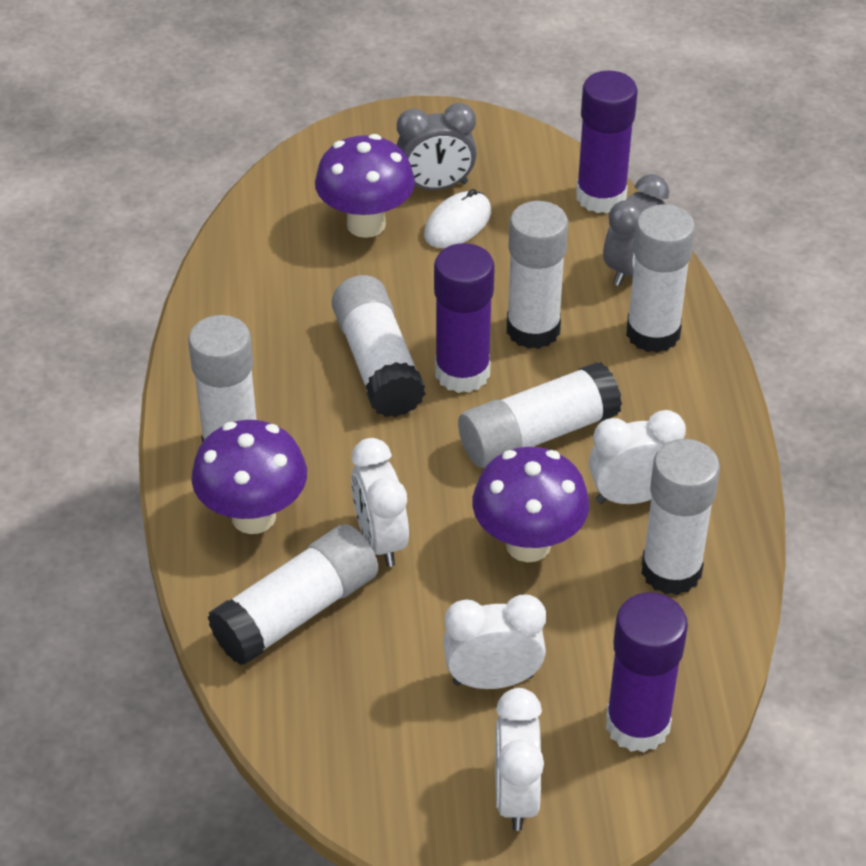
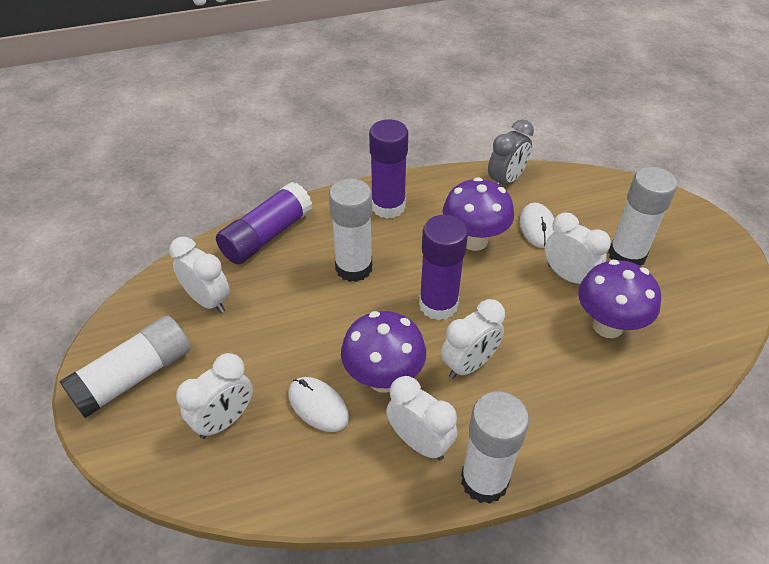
grey clock: [397,103,477,190] [603,174,669,286] = 2 -> [488,120,534,185] = 1
white clock: [351,438,409,567] [443,595,546,689] [495,688,544,831] [589,410,686,504] = 4 -> [169,237,230,313] [176,353,253,439] [386,376,457,460] [441,299,505,379] [545,212,611,284] = 5
white glue stick: [188,315,257,442] [208,524,378,665] [332,275,426,417] [458,362,622,468] [507,201,569,349] [626,204,695,353] [641,439,720,595] = 7 -> [59,316,190,418] [329,179,372,282] [461,392,529,504] [608,167,677,266] = 4
white mouse: [424,189,491,248] = 1 -> [288,377,349,432] [520,203,554,248] = 2

